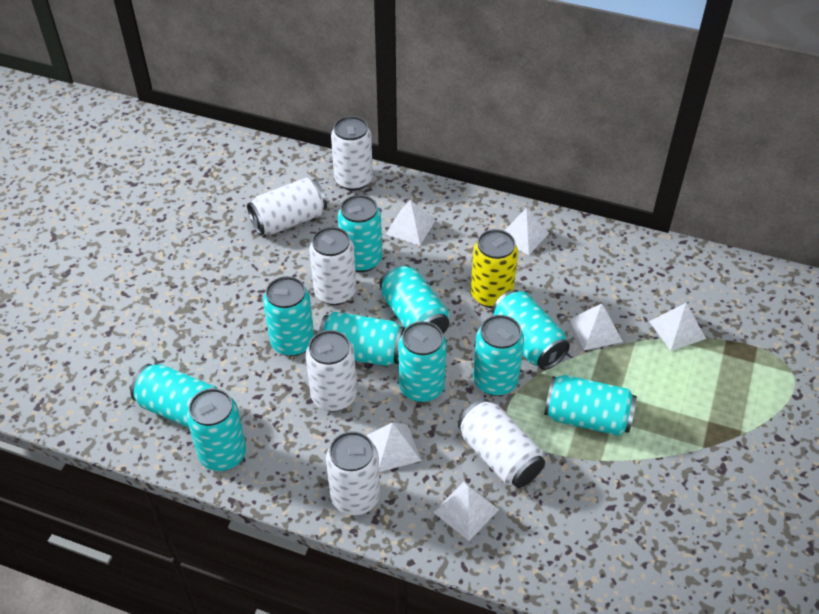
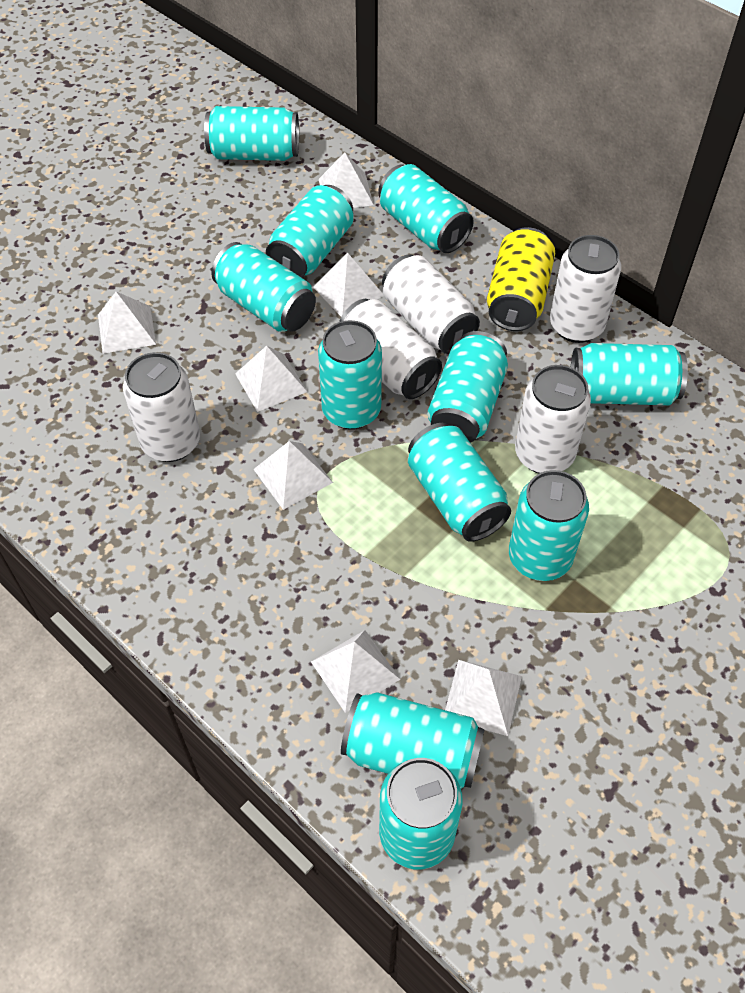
turquoise can: [130,364,218,428] [187,388,246,471] [263,276,314,356] [319,312,405,366] [338,195,382,272] [380,264,449,334] [398,321,447,402] [473,315,524,396] [492,290,570,370] [544,375,637,436] = 10 -> [204,106,299,161] [211,242,316,332] [266,185,354,278] [318,320,382,430] [341,692,485,788] [378,164,474,253] [379,758,463,869] [408,423,511,542] [427,331,508,443] [509,470,589,581] [571,343,688,405] = 11
white can: [247,178,327,235] [306,330,357,412] [309,227,356,305] [326,431,380,515] [331,116,373,191] [458,399,545,488] = 6 -> [123,352,200,462] [339,299,442,399] [382,255,480,354] [515,365,591,473] [550,235,621,343] = 5
white pyramid: [366,423,421,472] [386,200,435,246] [433,482,499,541] [504,208,549,255] [569,304,623,350] [649,303,706,351] = 6 -> [98,292,156,354] [235,346,307,412] [253,441,333,510] [311,630,400,713] [313,253,384,317] [319,152,374,208] [445,660,522,736] = 7

